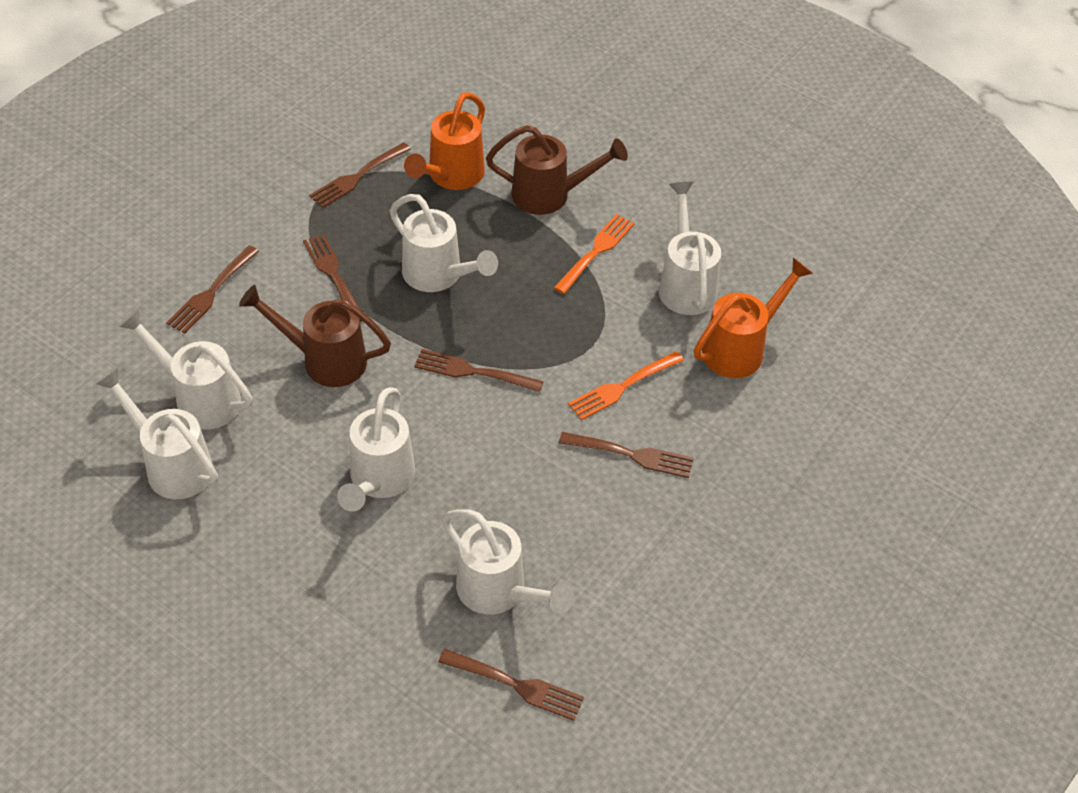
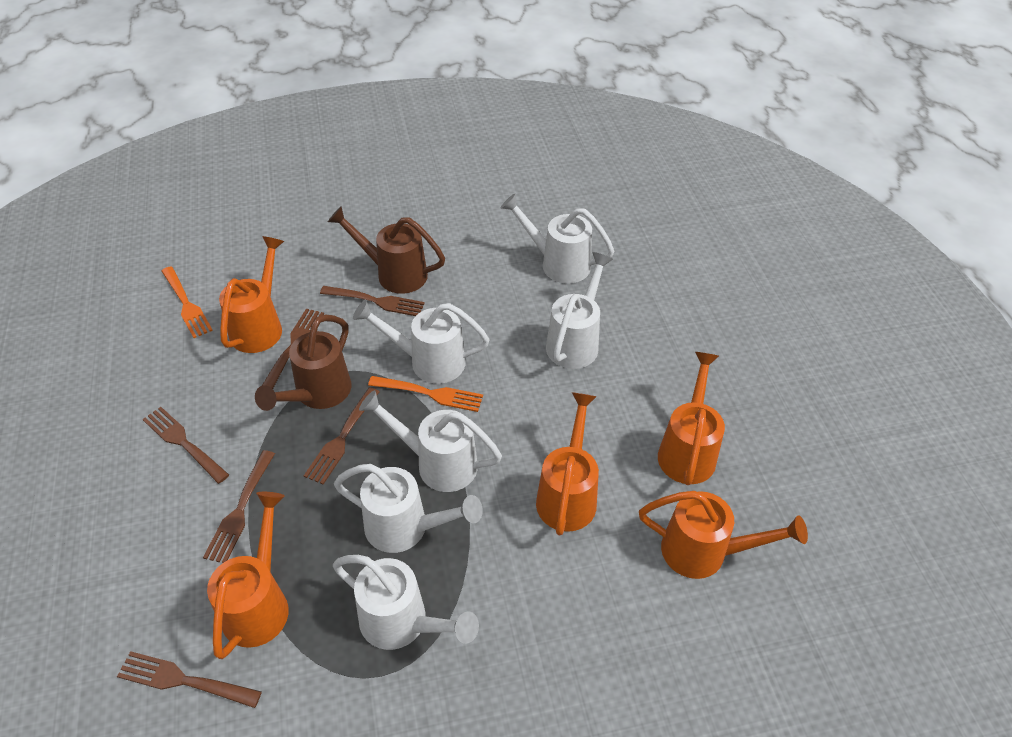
orange watering can: [404,92,485,190] [694,258,813,378] = 2 -> [207,492,289,659] [219,236,284,353] [536,392,599,535] [639,491,808,579] [658,352,725,485] = 5

